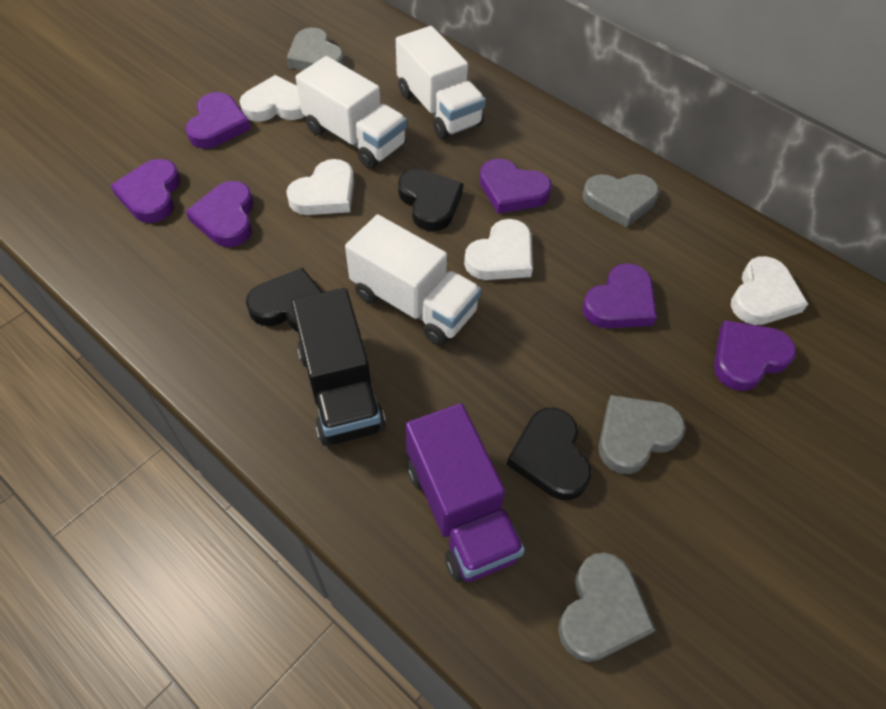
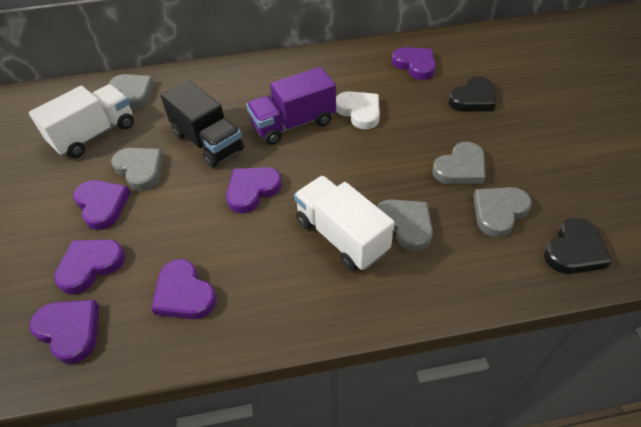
black heart: [246,268,323,332] [398,169,463,231] [507,408,592,500] = 3 -> [448,76,496,112] [544,217,612,274] = 2
grey heart: [287,28,345,70] [558,553,656,662] [583,174,659,228] [598,395,686,474] = 4 -> [109,74,155,109] [111,148,164,191] [377,199,433,251] [432,142,486,185] [473,187,532,237] = 5
white heart: [240,75,305,122] [286,159,354,215] [464,219,533,280] [731,256,808,325] = 4 -> [336,91,380,129] = 1
white truck: [295,56,407,169] [345,215,482,346] [396,26,486,139] = 3 -> [29,84,134,158] [294,176,395,271] = 2

